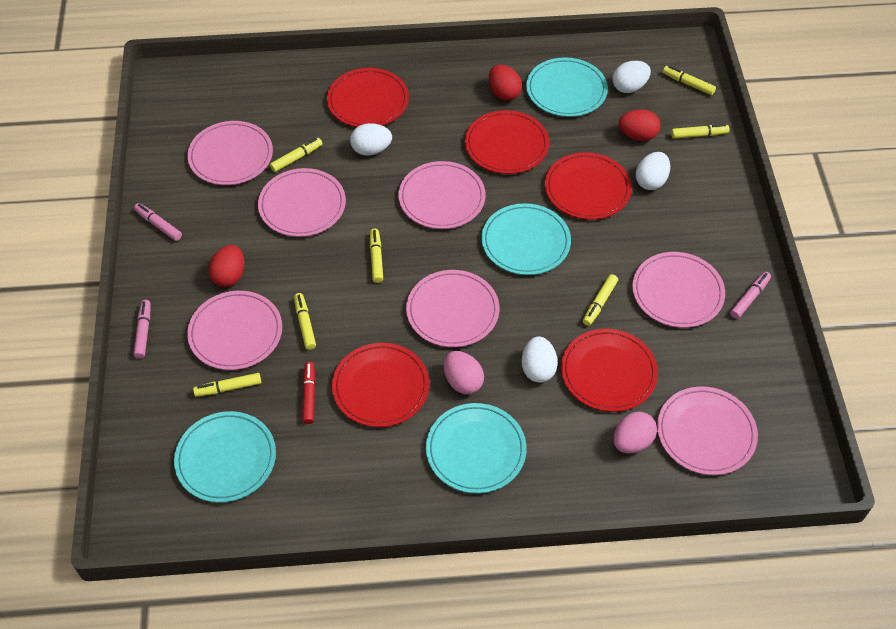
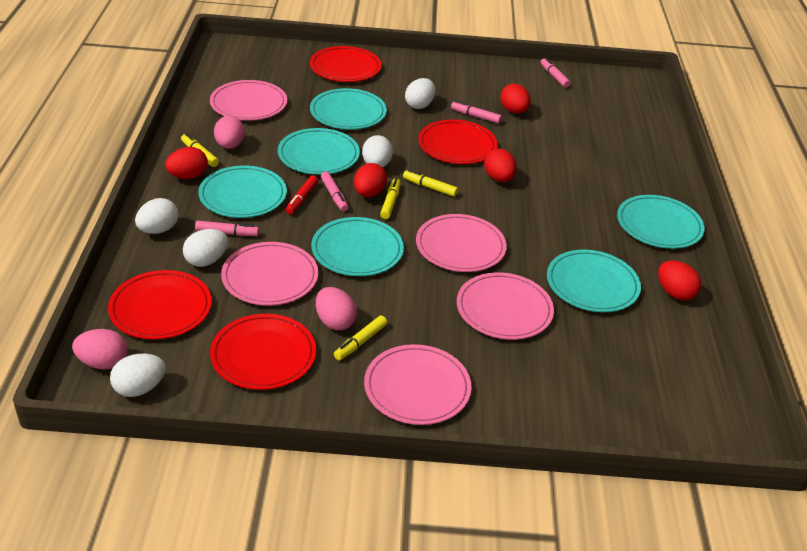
pink egg: [444,351,484,394] [614,412,657,453] = 2 -> [72,329,128,370] [214,116,245,149] [316,287,357,330] = 3
pink marker: [134,203,182,241] [134,300,151,358] [730,272,771,319] = 3 -> [195,221,259,236] [321,171,348,212] [451,101,502,124] [541,58,571,88] = 4
pink plate: [187,121,273,185] [187,291,282,370] [258,168,346,237] [399,161,486,229] [406,270,499,347] [632,252,725,328] [657,386,758,475] = 7 -> [210,80,287,121] [221,242,318,306] [364,344,472,425] [416,214,507,272] [457,272,554,340] = 5
red egg: [208,245,245,287] [489,65,522,101] [619,109,661,141] = 3 -> [165,147,208,179] [354,163,387,197] [484,149,516,182] [500,84,531,114] [658,260,701,301] = 5
red plate: [327,68,409,127] [332,343,429,427] [465,110,549,174] [545,152,632,220] [561,329,658,412] = 5 -> [108,270,212,340] [210,314,316,390] [310,46,381,82] [418,120,498,164] = 4
turquoise plate: [174,411,276,503] [426,403,527,493] [481,203,571,275] [526,57,608,117] = 4 -> [198,166,287,218] [278,128,360,175] [310,88,387,130] [311,217,404,276] [547,250,641,312] [617,195,705,249] = 6
white egg: [350,123,392,156] [522,336,558,383] [612,61,651,93] [636,152,670,190] = 4 -> [110,354,166,397] [135,198,178,234] [183,229,228,267] [362,135,393,168] [405,78,435,109] = 5
yellow marker: [193,373,261,397] [270,138,323,172] [294,293,316,350] [370,229,383,283] [583,274,618,326] [663,66,716,95] [671,124,729,139] = 7 -> [181,133,219,167] [334,315,387,360] [380,178,401,219] [403,170,458,197] = 4

